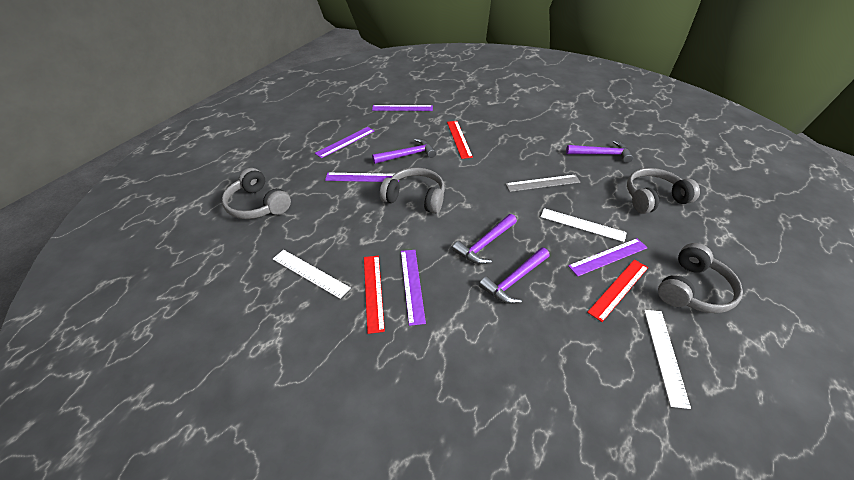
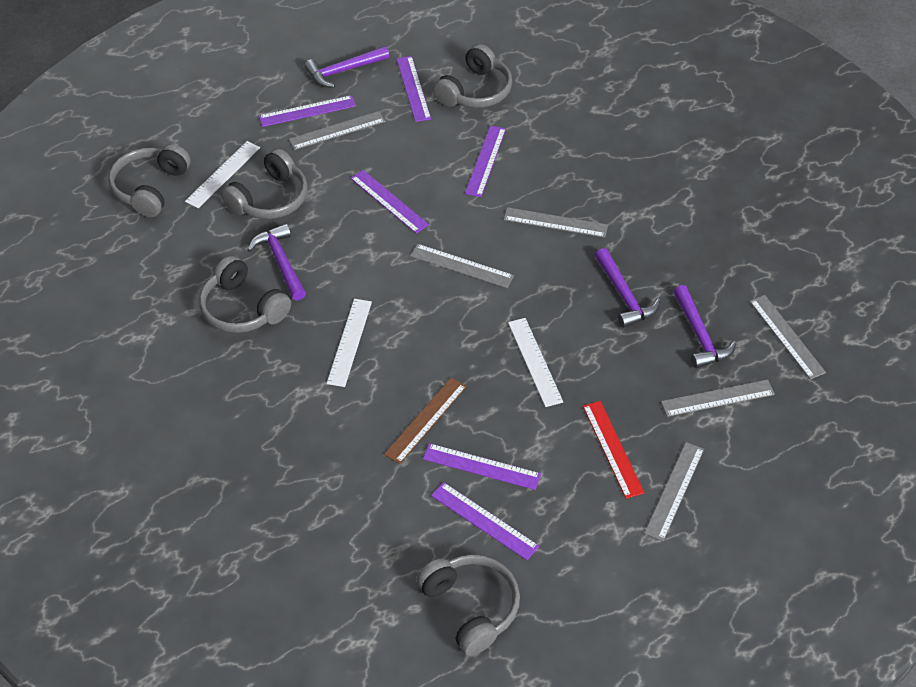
brown ruler: none = 0 -> [384,377,467,464] = 1
grey headphones: [221,168,291,219] [380,168,445,214] [627,168,700,214] [658,243,743,313] = 4 -> [108,144,191,217] [199,255,291,333] [221,148,308,219] [416,554,520,656] [433,44,512,108] = 5
grey ruler: [506,175,580,192] = 1 -> [289,111,385,150] [410,244,514,288] [504,207,608,238] [644,442,704,541] [661,379,775,417] [750,295,826,379] = 6
purple ruler: [315,127,374,158] [325,173,399,182] [372,105,433,111] [401,250,426,326] [568,238,648,277] = 5 -> [259,95,356,127] [350,170,429,233] [396,56,431,122] [423,443,541,490] [431,482,539,560] [465,126,506,197] = 6
red ruler: [364,256,385,334] [447,121,473,159] [587,259,648,322] = 3 -> [583,401,644,499] = 1

